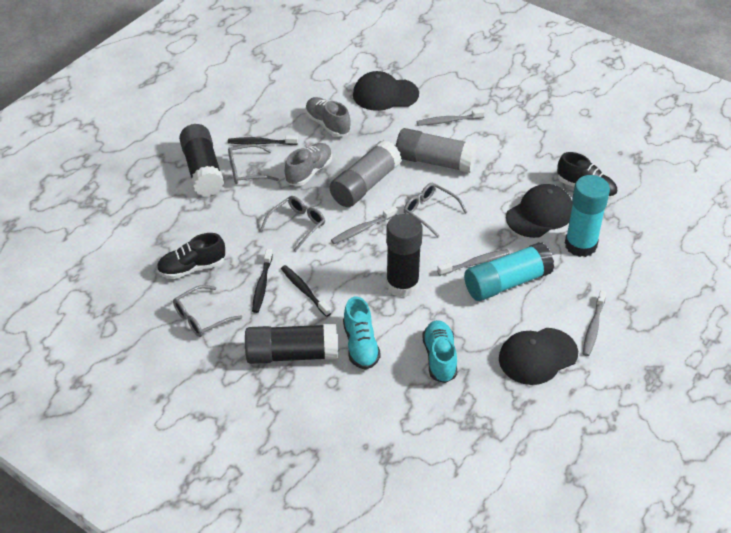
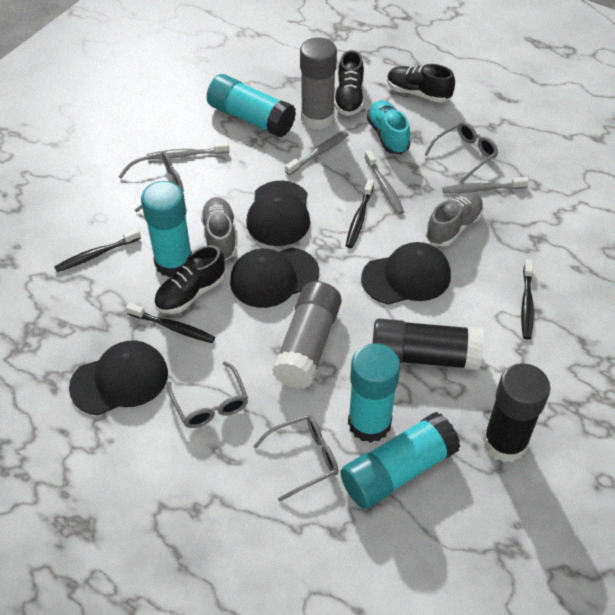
black cap: [353,71,419,111] [499,328,578,385] [506,184,573,238] = 3 -> [69,340,168,415] [230,247,319,308] [246,181,310,246] [361,242,451,305] = 4
black glue stick: [179,124,224,196] [245,324,338,364] [386,214,423,297] = 3 -> [373,318,484,370] [483,363,551,462] = 2
black shoe: [157,233,225,279] [557,152,618,200] = 2 -> [154,245,225,314] [334,50,364,116] [387,64,455,103] = 3
black toothbrush: [228,135,298,145] [252,249,273,313] [281,265,331,317] = 3 -> [54,228,141,272] [126,303,215,343] [346,179,374,248] [521,259,534,340] = 4
turquoise glue stick: [464,242,554,301] [565,175,610,257] = 2 -> [141,181,192,278] [207,74,296,138] [340,412,460,509] [348,343,400,443] = 4
turquoise shoe: [343,297,381,370] [422,320,457,383] = 2 -> [367,100,411,154] = 1

